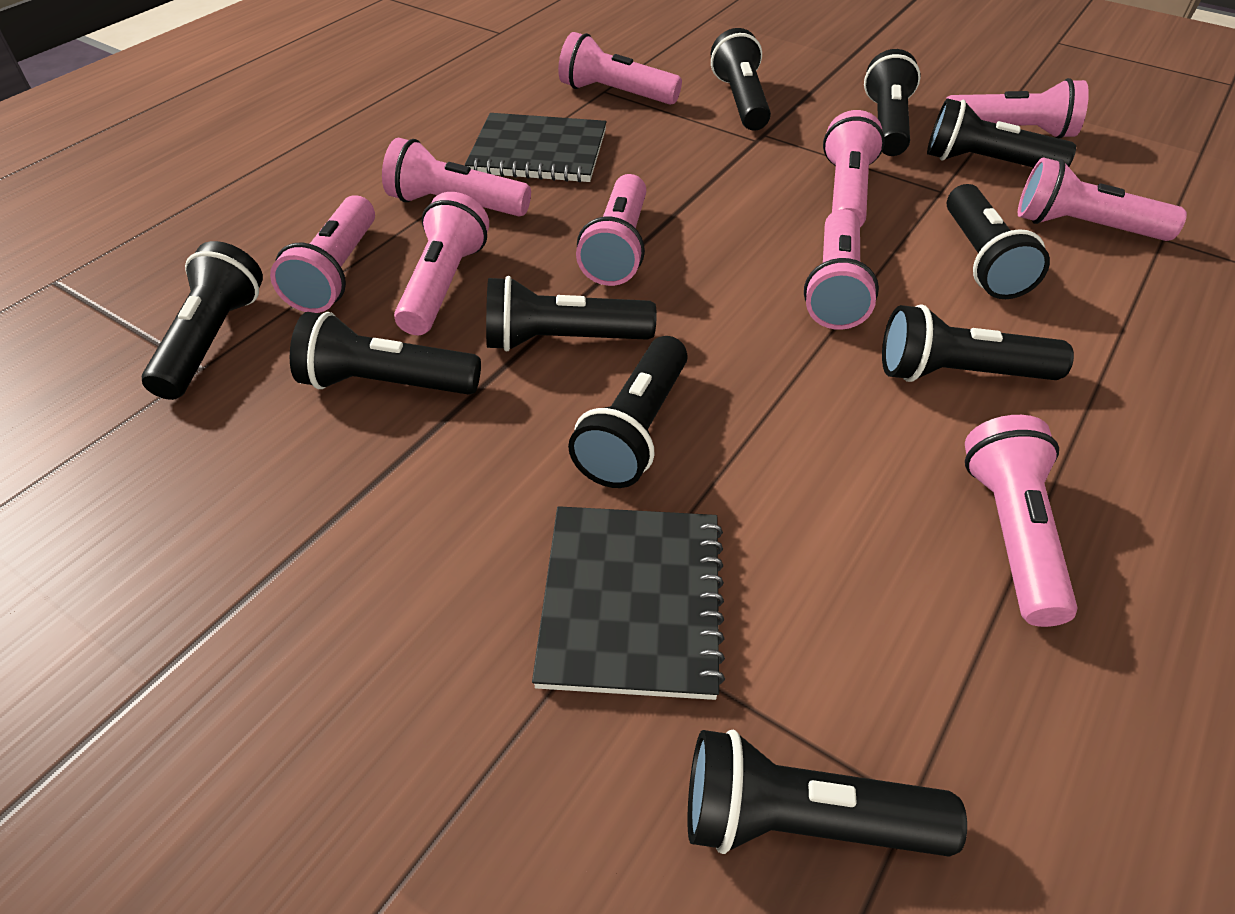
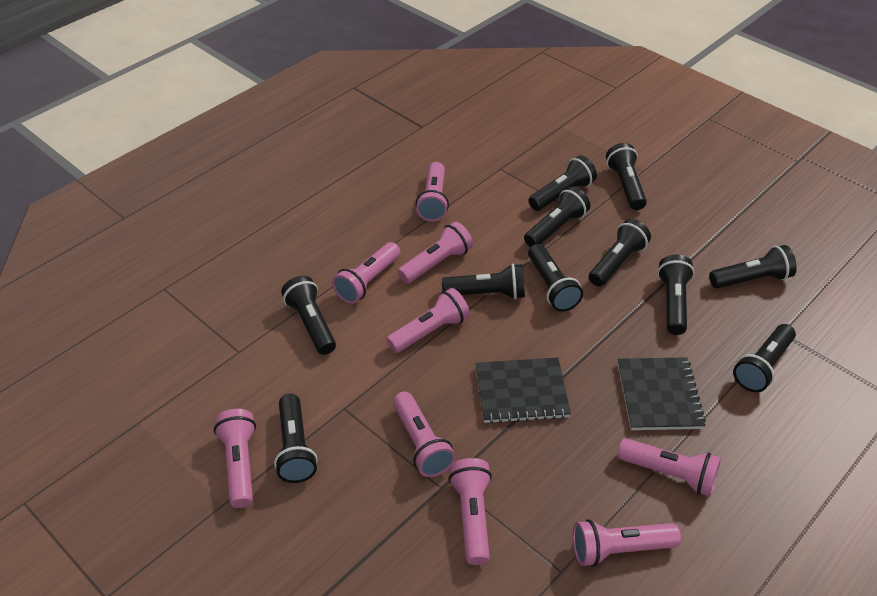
black flashlight: [142,241,263,400] [290,312,481,395] [486,276,657,351] [568,336,688,488] [688,729,967,857] [711,28,771,131] [864,49,921,156] [882,304,1074,382] [927,98,1076,168] [946,184,1050,299] = 10 -> [274,394,317,483] [281,276,336,355] [442,264,525,300] [524,186,590,247] [528,156,597,211] [528,244,583,312] [589,219,651,287] [606,143,647,210] [657,255,694,335] [709,245,797,288] [733,324,796,392] = 11
pink flashlight: [270,195,375,313] [382,138,531,216] [394,192,489,335] [558,32,682,105] [576,174,646,286] [804,209,879,330] [823,110,885,227] [946,78,1089,139] [965,415,1078,627] [1018,157,1187,241] = 10 -> [214,409,256,508] [332,242,401,304] [386,288,470,353] [393,392,456,477] [398,222,473,284] [416,162,449,222] [448,458,492,565] [573,519,681,567] [618,438,721,497] = 9

